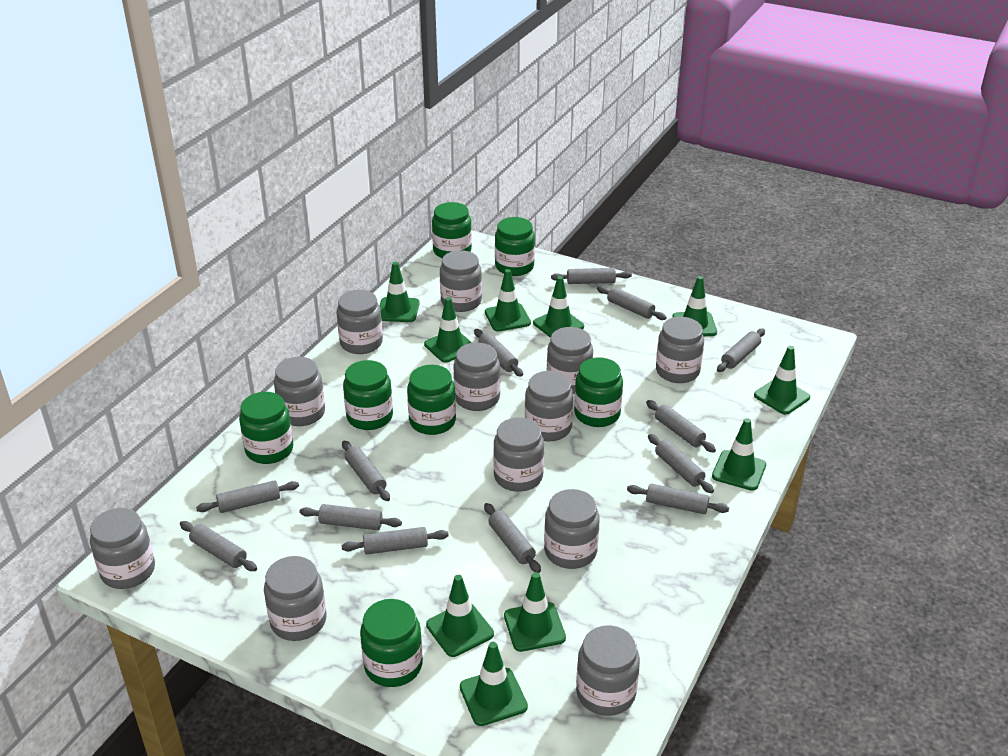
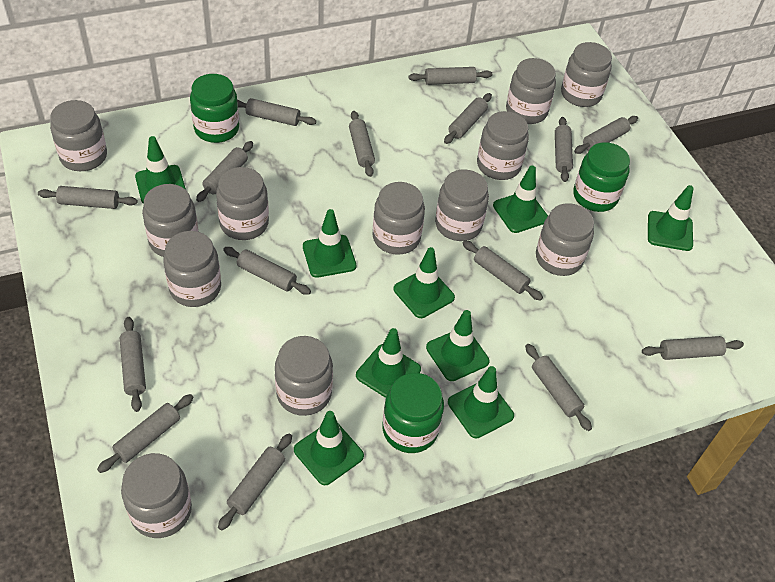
green jar: [239,392,293,464] [343,360,393,430] [360,599,423,687] [407,365,456,435] [432,202,472,258] [495,217,535,276] [574,357,623,427] = 7 -> [190,74,239,143] [382,373,444,453] [573,142,630,212] = 3
green traffic cone: [380,262,420,322] [424,297,472,362] [426,575,494,657] [460,642,528,726] [485,269,531,331] [504,572,566,652] [533,276,584,338] [672,276,717,336] [712,418,766,491] [754,346,810,414] = 10 -> [135,136,186,204] [294,411,364,485] [303,209,356,278] [356,328,421,398] [393,247,455,318] [426,310,489,381] [448,366,514,438] [493,166,548,233] [648,185,694,251] = 9
grey rolling pin: [180,521,257,571] [196,480,299,513] [299,504,402,530] [342,440,390,501] [342,527,449,554] [474,329,523,377] [484,503,541,573] [551,268,632,284] [597,286,667,320] [627,483,729,514] [646,400,716,453] [648,434,714,493] [717,328,765,372] = 13 -> [38,186,138,209] [97,394,194,473] [120,317,146,412] [196,141,253,202] [218,433,292,530] [223,247,311,295] [237,98,316,126] [349,111,375,177] [409,67,492,85] [444,93,492,144] [462,240,543,301] [525,344,592,431] [555,117,573,182] [574,116,638,154] [642,336,744,360] = 15

